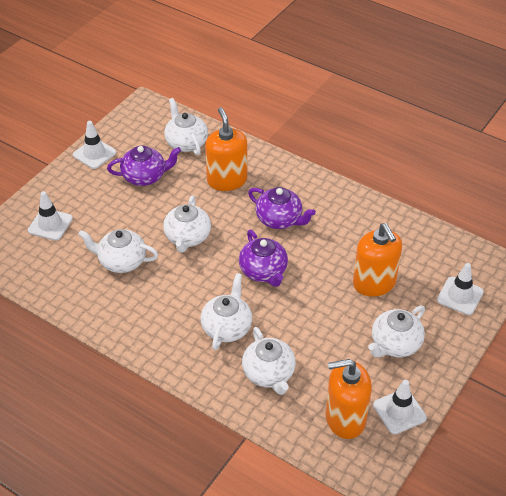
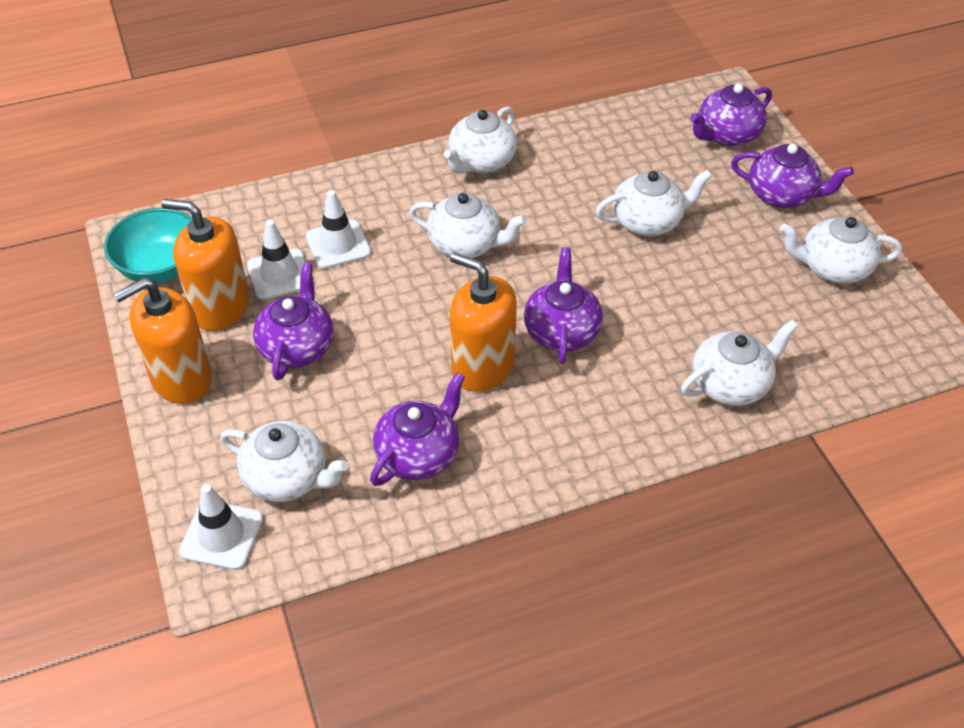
purple teapot: [107,146,181,186] [239,230,288,287] [248,187,316,229] = 3 -> [253,262,334,380] [370,373,465,486] [524,247,603,364] [690,84,772,146] [731,144,854,208] = 5
turquoise bowl: none = 0 -> [104,208,193,283] = 1
white traffic cone: [28,191,73,241] [73,121,116,169] [373,380,427,434] [437,263,484,315] = 4 -> [179,484,263,570] [247,220,306,300] [306,190,371,269] = 3

